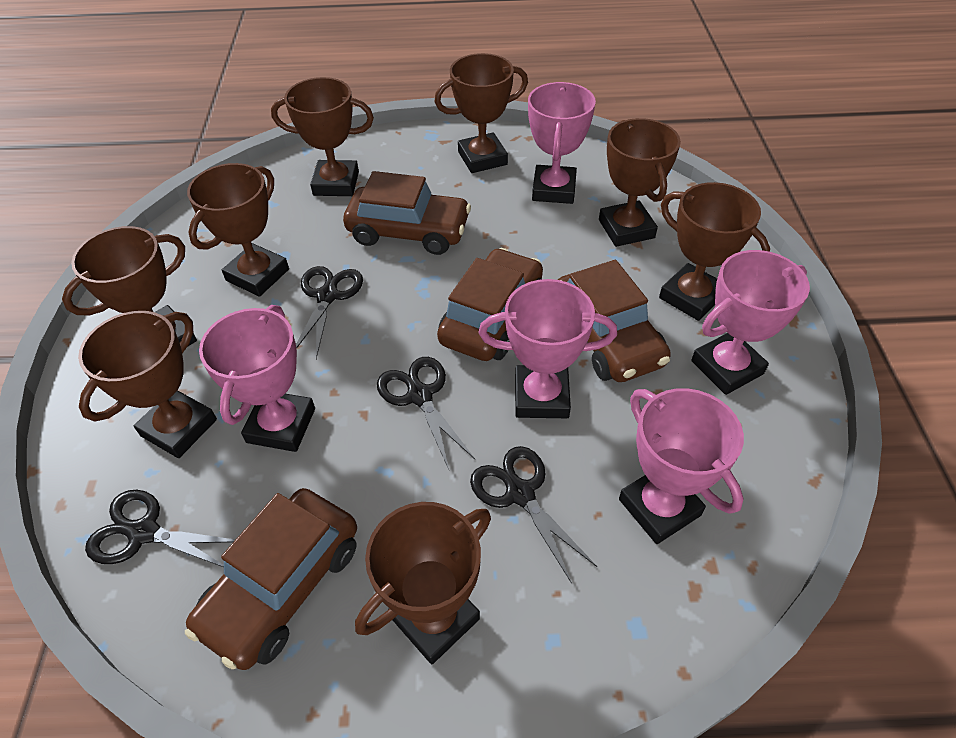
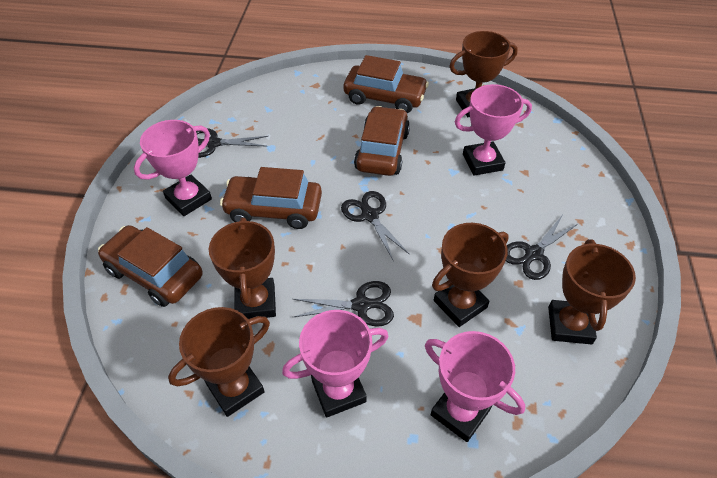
brown trophy: [62,226,197,346] [78,311,217,458] [187,163,289,297] [271,77,374,196] [355,502,491,664] [434,53,528,173] [599,118,681,247] [659,182,770,321] = 8 -> [168,307,270,417] [209,218,276,319] [432,223,509,327] [449,31,518,117] [548,239,636,345] = 5
pink trophy: [199,305,315,452] [479,279,617,418] [528,82,596,204] [619,388,744,544] [691,250,810,395] = 5 -> [134,120,212,216] [282,310,389,418] [425,331,525,442] [455,84,532,176] = 4

